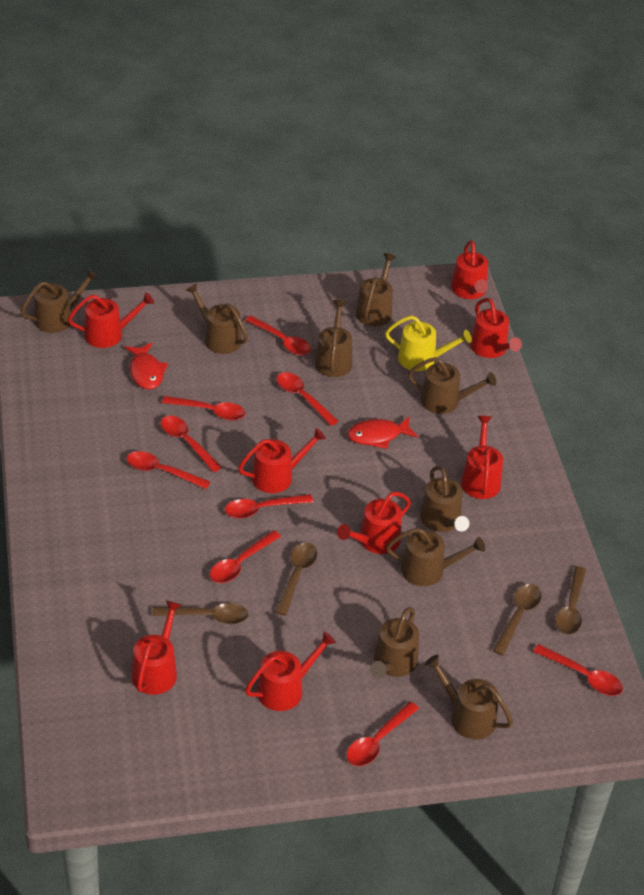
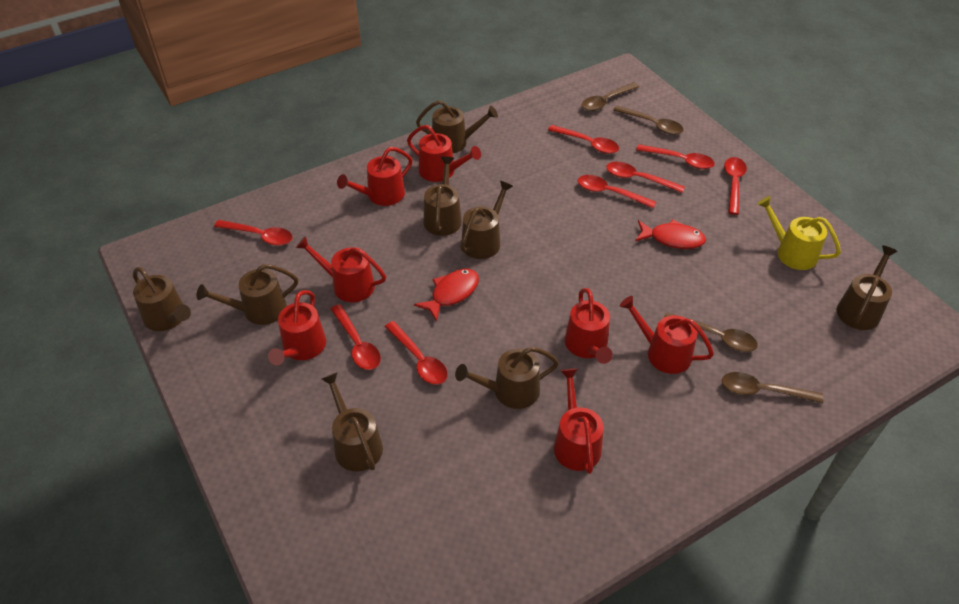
brown watering can: [21,269,98,333] [186,283,248,354] [315,300,352,377] [356,253,396,326] [370,607,419,678] [386,528,485,586] [408,357,497,414] [420,466,469,532] [425,654,513,740] = 9 -> [133,267,191,331] [196,264,298,325] [321,372,383,472] [416,100,498,153] [424,156,462,236] [455,347,559,409] [461,181,513,259] [837,245,898,330] = 8
red spoon: [126,451,210,489] [161,416,222,472] [162,396,246,420] [210,530,281,583] [225,494,313,518] [245,316,311,355] [277,372,338,426] [346,701,419,766] [533,644,623,696] = 9 -> [214,220,293,246] [331,304,381,370] [385,321,447,384] [548,125,619,154] [578,175,656,208] [606,162,685,193] [636,144,715,169] [724,157,747,215] = 8
red watering can: [68,292,154,348] [132,600,182,695] [238,428,326,493] [245,631,336,711] [337,492,411,554] [451,240,488,299] [461,416,503,499] [470,298,522,358] = 8 -> [268,290,326,365] [296,236,386,302] [337,147,413,206] [407,125,481,182] [554,369,604,474] [565,288,613,364] [620,296,714,374] = 7

